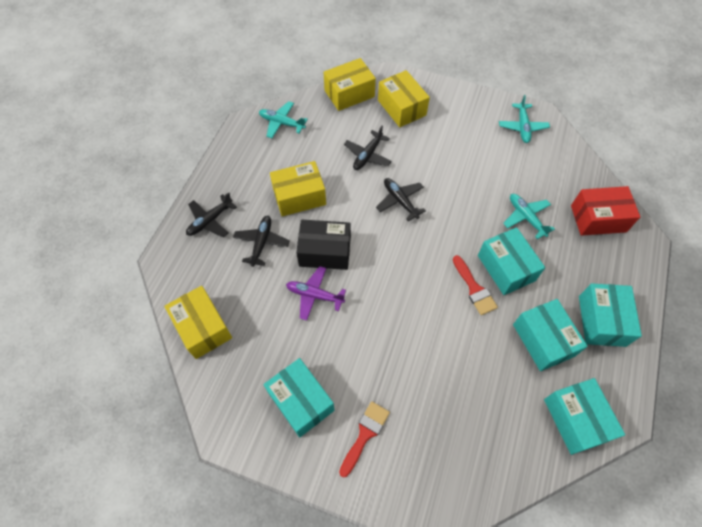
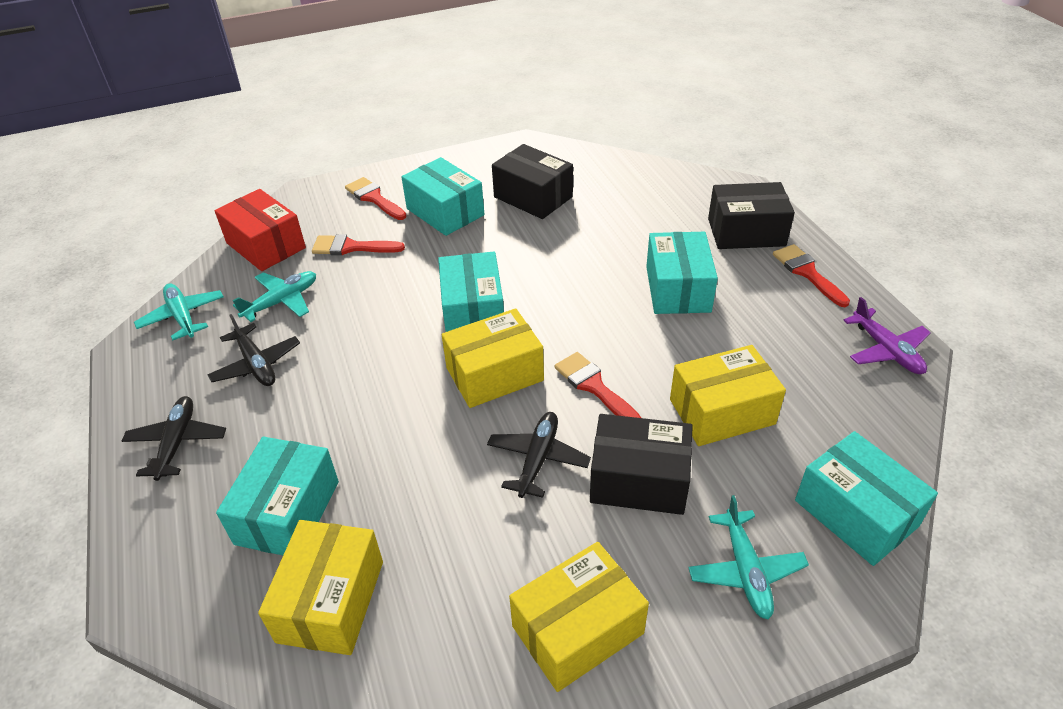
black box: [296,220,351,270] = 1 -> [492,144,573,219] [590,414,693,515] [708,182,795,249] = 3
black plane: [186,192,237,237] [233,216,290,267] [344,125,392,170] [376,178,426,221] = 4 -> [122,396,226,481] [207,314,300,386] [487,412,591,498] = 3
red brush: [339,401,390,478] [453,255,498,315] = 2 -> [312,234,405,255] [345,177,406,220] [554,352,641,418] [773,244,850,307] = 4

